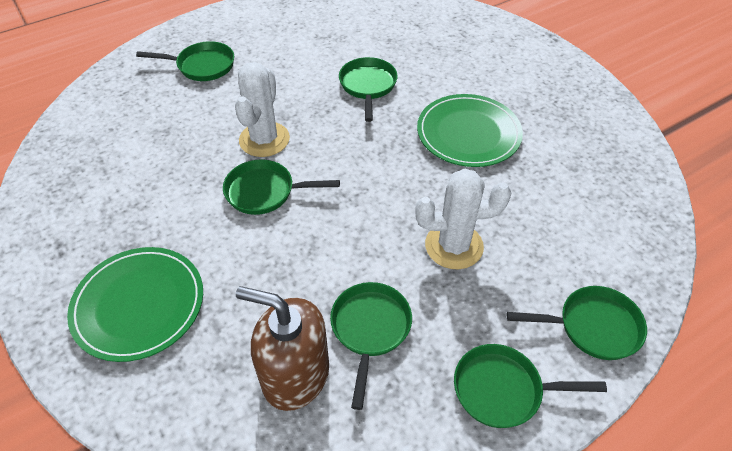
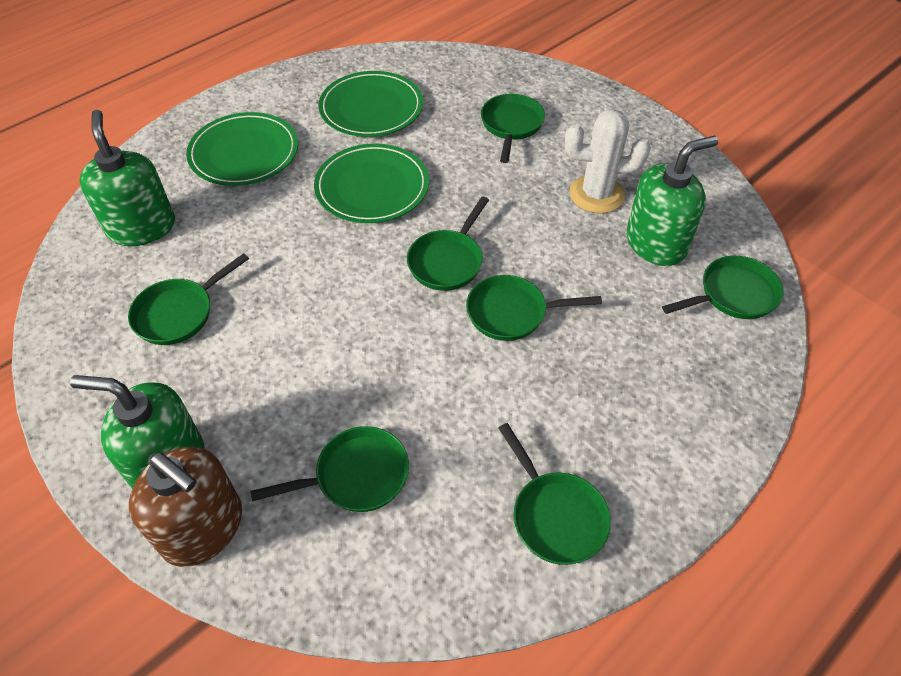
green pan: [136,41,234,81] [223,159,340,215] [330,282,412,410] [339,57,398,122] [454,344,607,428] [507,286,647,360] = 6 -> [128,253,249,345] [251,426,409,512] [407,197,489,291] [466,275,602,341] [481,94,545,163] [499,423,611,565] [662,256,784,319] = 7
green plate: [67,247,203,362] [417,94,523,167] = 2 -> [186,112,298,186] [314,143,429,223] [318,71,423,137] = 3
green soap dispenser: none = 0 -> [70,375,205,489] [80,110,175,246] [626,136,718,266] = 3
white cactus: [235,62,290,157] [415,169,511,270] = 2 -> [565,109,651,213] = 1

